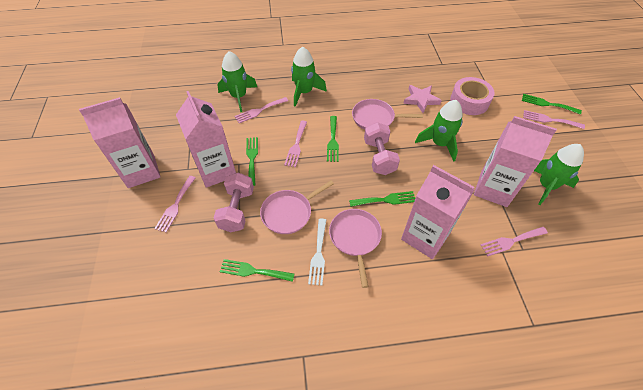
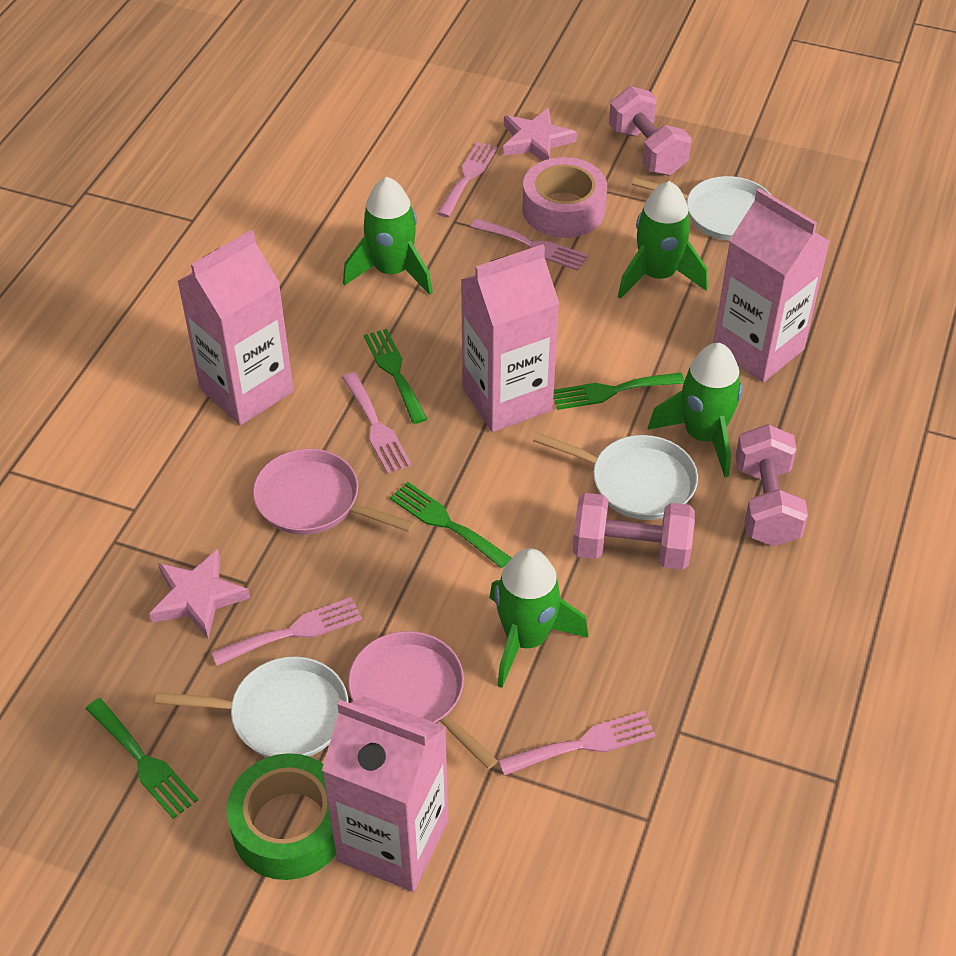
green fork: [220,259,294,282] [246,137,258,186] [327,116,339,162] [349,191,415,207] [522,94,582,115] = 5 -> [86,698,198,819] [364,329,427,424] [390,482,512,568] [553,372,685,410] = 4
green tape: none = 0 -> [227,753,336,880] = 1
pink dumbbell: [214,173,254,232] [364,122,400,175] = 2 -> [572,493,695,570] [609,86,692,176] [735,424,808,546] = 3
pink pan: [260,180,334,234] [329,209,382,288] [352,99,423,130] = 3 -> [253,449,414,535] [348,631,498,769] = 2
pink star: [403,85,442,113] = 1 -> [149,549,250,638] [503,108,577,161] = 2
white fork: [308,218,326,286] = 1 -> none = 0
white pan: none = 0 -> [155,657,348,757] [533,432,698,520] [632,176,771,241] = 3

